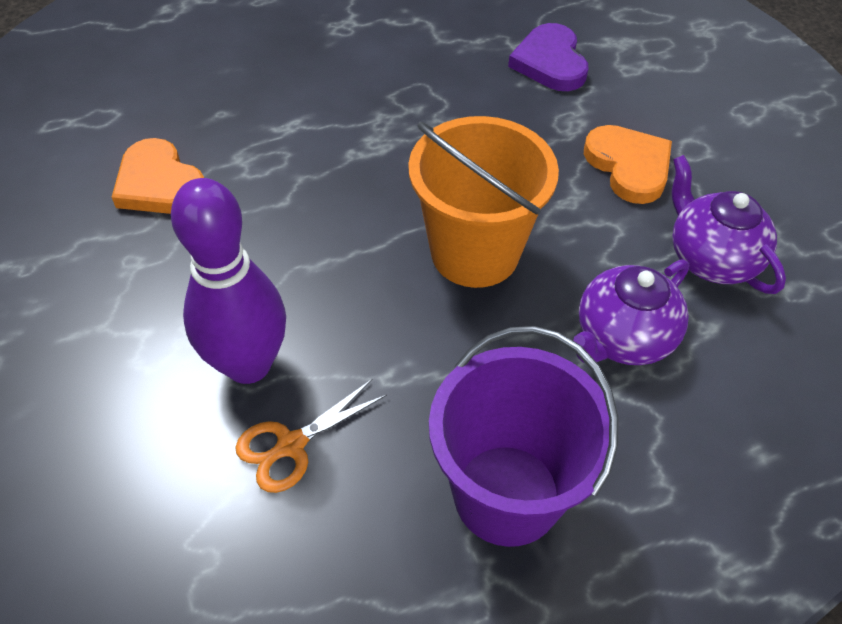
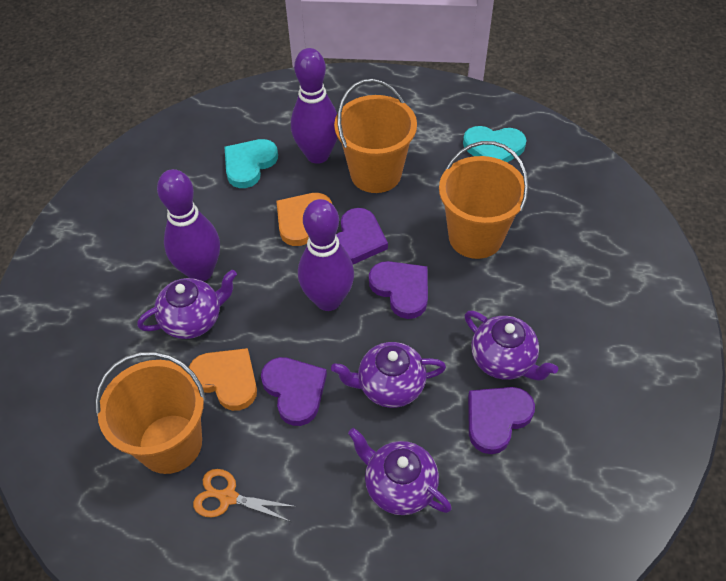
orange bucket: [409,116,559,288] = 1 -> [95,352,206,474] [334,79,417,193] [439,141,529,259] = 3
purple bowling pin: [171,178,286,384] = 1 -> [157,169,220,281] [291,48,338,164] [298,199,354,311] = 3
purple bucket: [429,326,619,547] = 1 -> none = 0
purple heart: [508,23,589,91] = 1 -> [261,357,327,426] [336,208,388,264] [369,261,428,319] [468,387,535,454] = 4
purple teapot: [573,259,690,365] [672,155,786,294] = 2 -> [137,270,237,339] [331,342,446,408] [348,428,452,515] [465,311,558,380] = 4
turquoise heart: none = 0 -> [225,139,278,188] [463,126,527,162] = 2

